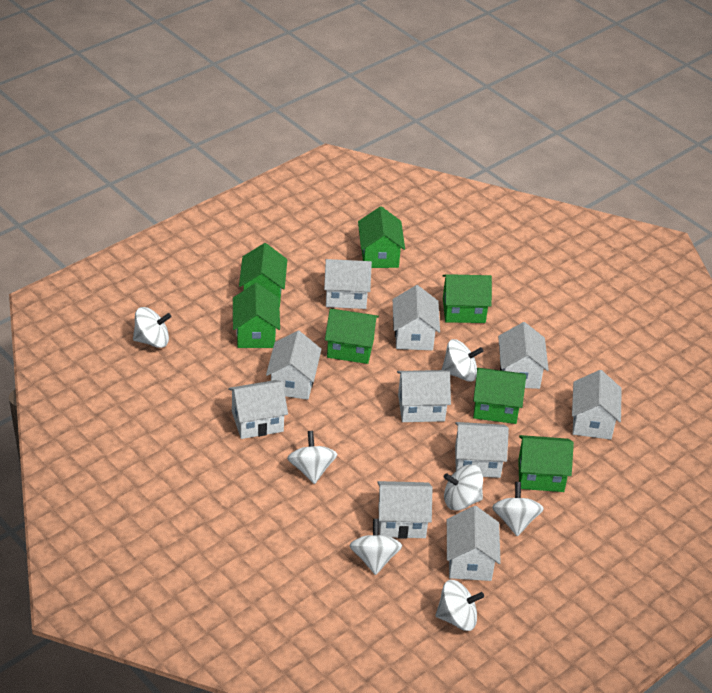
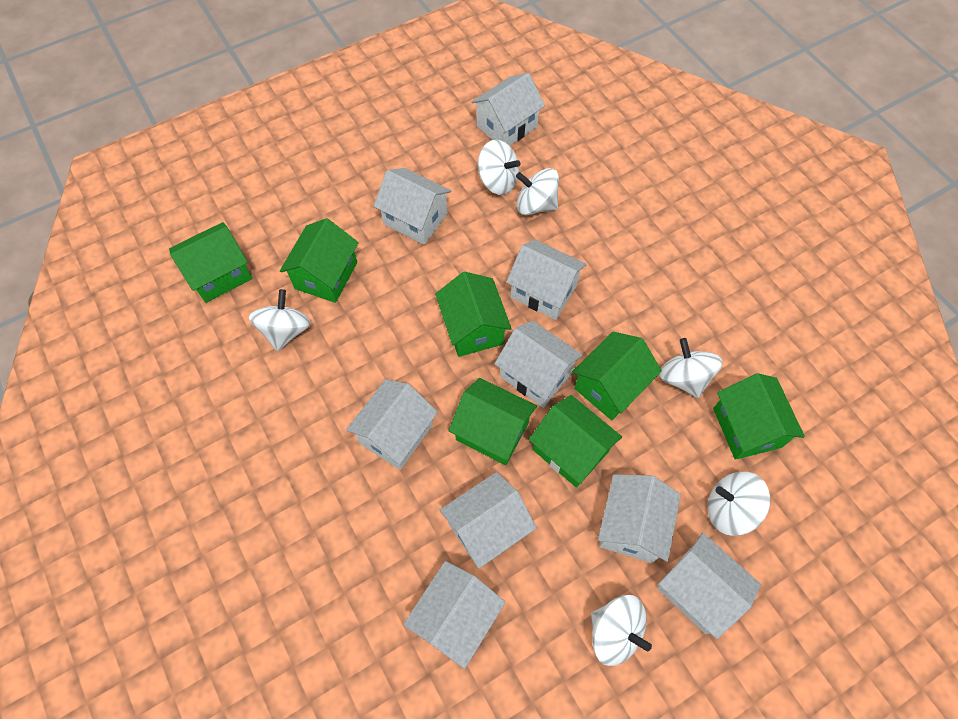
white house: [228,380,288,439] [266,331,321,400] [324,259,372,309] [377,481,433,539] [393,285,440,350] [397,370,451,422] [447,506,501,581] [455,422,509,478] [498,322,549,389] [572,370,622,440] = 10 -> [346,379,438,470] [374,168,452,244] [403,561,506,669] [440,472,537,569] [471,73,545,146] [495,320,583,408] [506,239,587,320] [598,474,681,563] [657,533,761,639] = 9
white spinning top: [133,307,171,348] [287,431,337,484] [349,519,402,575] [435,580,484,631] [442,339,483,382] [443,464,483,510] [492,482,544,536] = 7 -> [249,289,311,351] [478,140,520,195] [516,168,559,215] [591,595,652,666] [659,338,723,398] [708,471,770,536] = 6

